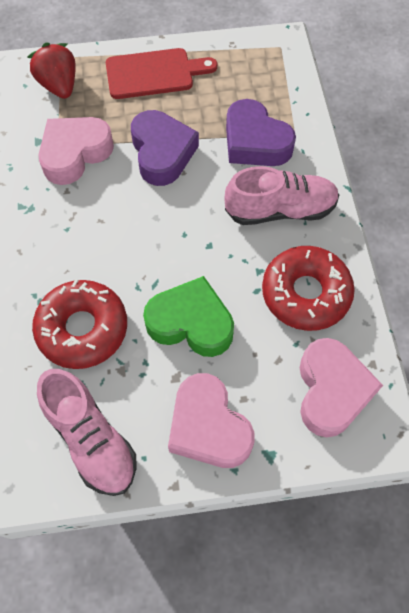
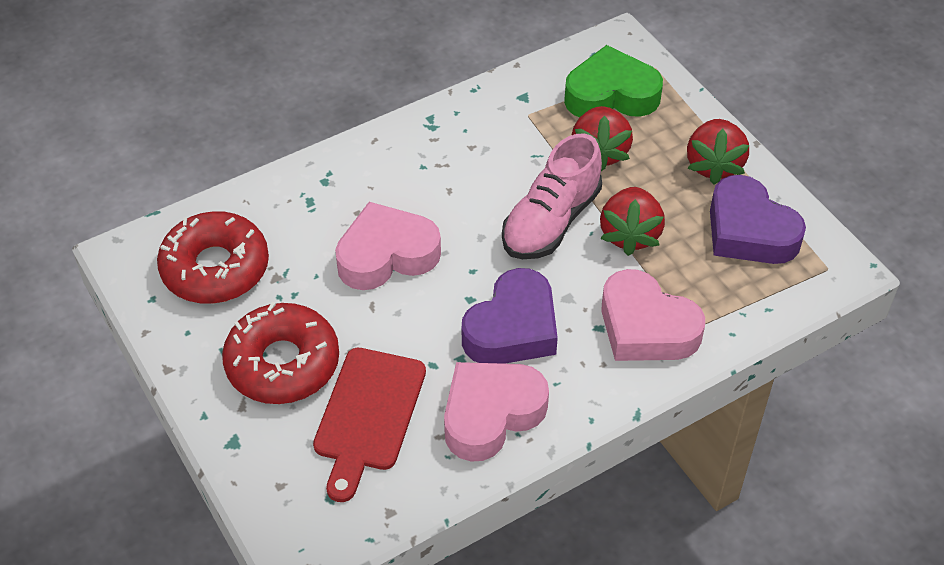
pink shoe: [37,369,137,496] [224,166,339,225] = 2 -> [502,133,602,259] = 1
red strawberry: [27,43,76,99] = 1 -> [572,106,633,171] [600,187,665,256] [687,119,750,185] = 3

